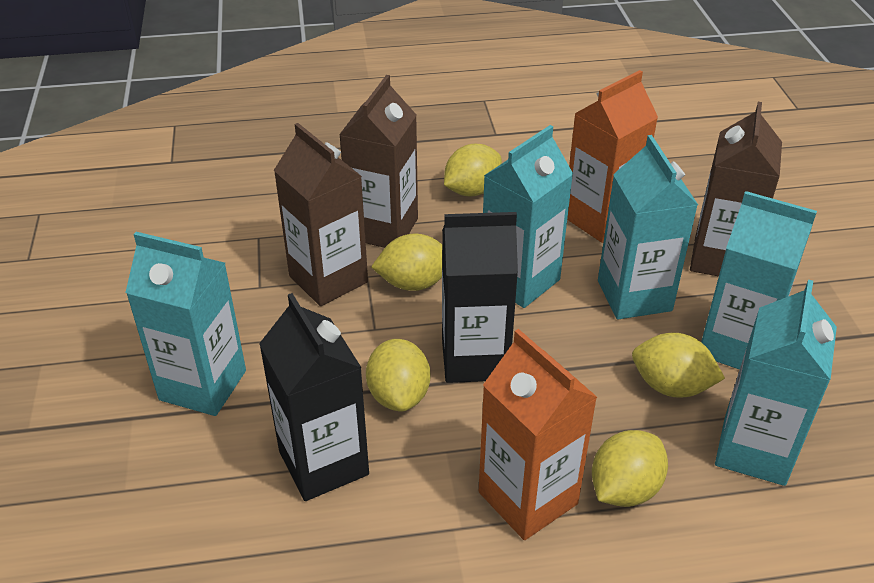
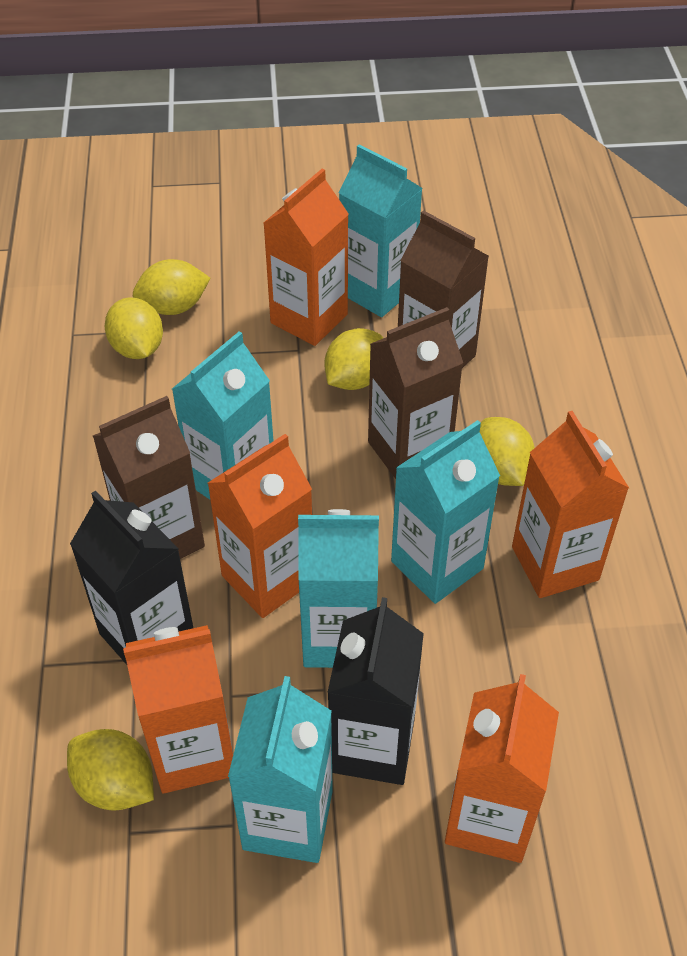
orange carton: [479,329,597,540] [567,70,658,243] = 2 -> [123,625,233,794] [208,434,312,618] [264,169,349,346] [445,674,559,863] [512,411,629,598] = 5

